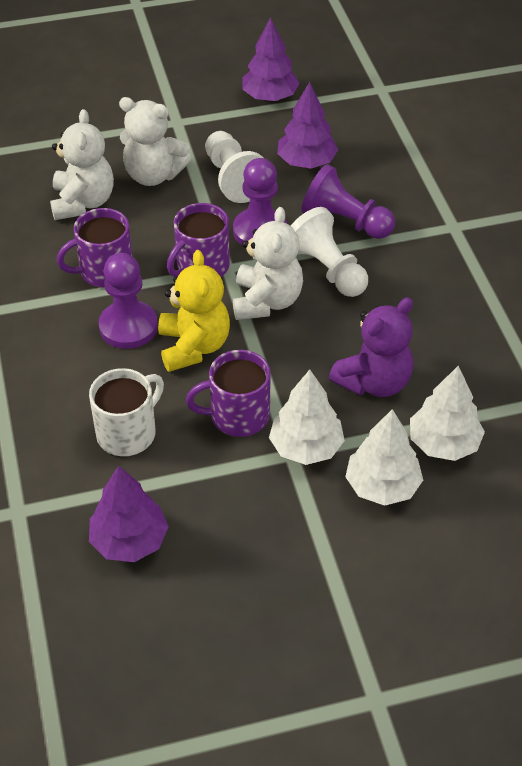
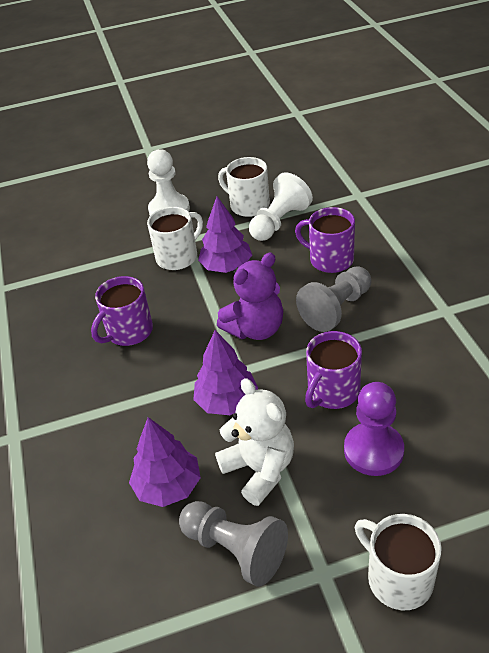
grey pawn: none = 0 -> [179,501,288,587] [296,266,371,332] = 2
purple pawn: [99,253,158,349] [233,158,287,246] [301,164,395,239] = 3 -> [344,382,404,476] = 1
white mug: [89,368,164,456] = 1 -> [147,207,203,270] [218,157,270,217] [355,514,442,610] = 3
white teddy bear: [50,109,114,220] [119,97,191,186] [233,207,303,320] = 3 -> [215,378,294,506] = 1
white tree: [269,370,345,465] [345,409,423,506] [410,366,485,461] = 3 -> none = 0
yellow teddy bear: [158,250,230,372] = 1 -> none = 0

